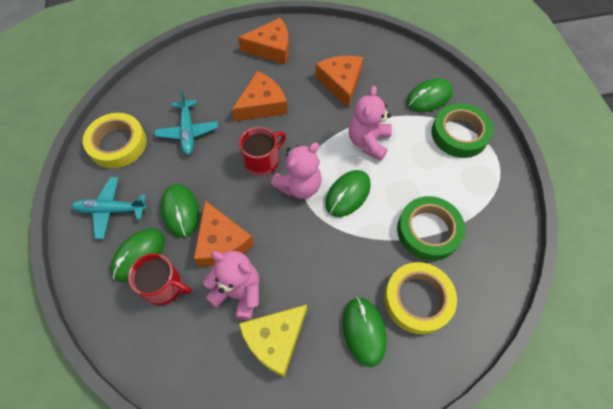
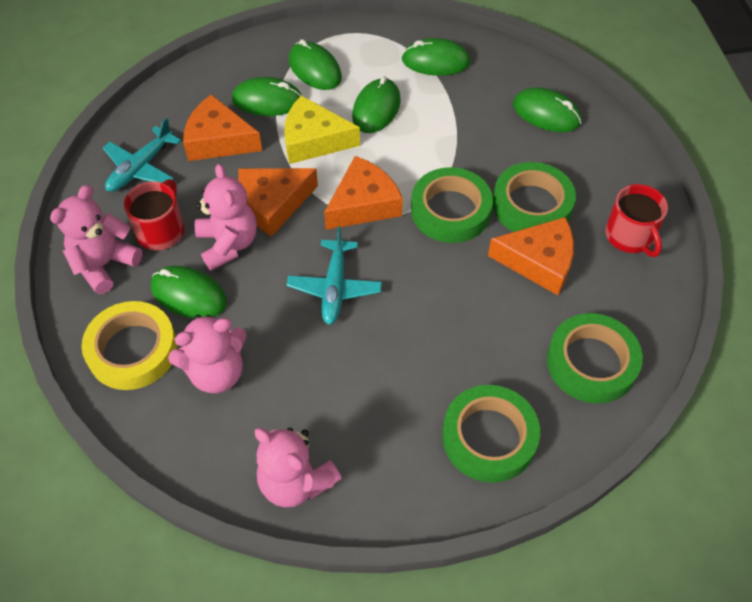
green mouse: [110,228,165,282] [161,184,199,238] [325,170,371,217] [343,297,387,367] [407,78,453,112] = 5 -> [151,266,227,318] [232,77,301,116] [289,39,342,90] [352,76,401,133] [401,38,471,76] [513,87,581,132] = 6
green tape: [397,196,465,261] [431,103,493,158] = 2 -> [411,167,493,243] [442,385,540,483] [493,162,576,232] [547,313,643,403] = 4
pink teddy bear: [203,251,259,320] [271,143,322,199] [349,86,392,161] = 3 -> [50,185,142,294] [168,315,247,393] [195,164,257,271] [254,427,342,507] = 4
yellow tape: [83,113,147,168] [384,262,457,334] = 2 -> [81,301,177,390] = 1

